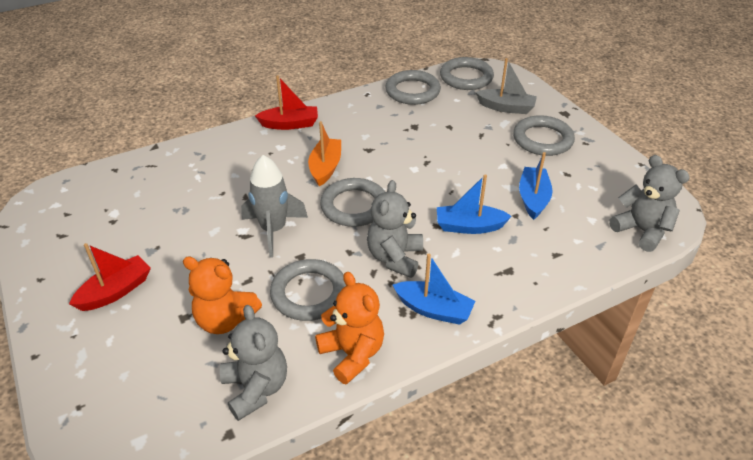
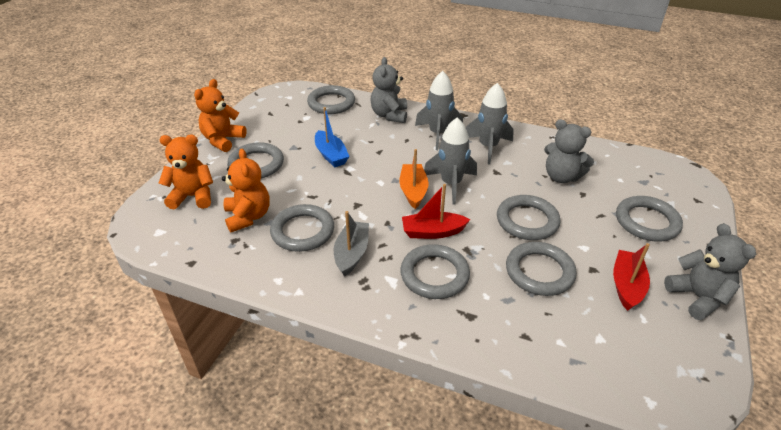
blue boat: [393,254,475,325] [437,174,511,234] [519,152,553,220] = 3 -> [315,107,350,167] = 1
grey ring: [270,259,347,321] [320,178,385,227] [385,70,441,105] [440,57,494,90] [513,115,575,156] = 5 -> [227,142,284,178] [270,204,334,252] [307,85,355,114] [400,244,470,299] [497,195,561,240] [506,242,577,296] [616,196,683,241] = 7
grey rocket: [241,155,308,258] = 1 -> [415,71,463,150] [424,117,477,205] [466,83,514,164] = 3
orange teddy bear: [183,256,262,334] [315,272,384,385] = 2 -> [159,135,213,210] [194,79,247,152] [222,149,270,232] = 3

